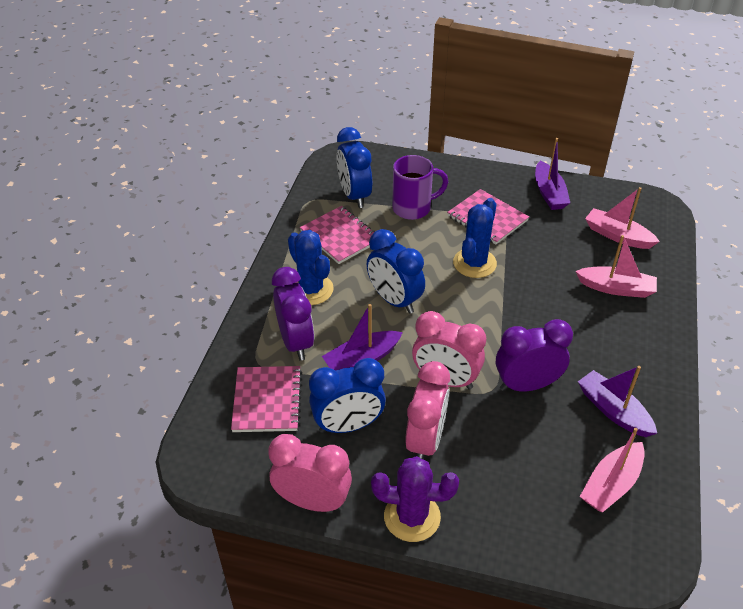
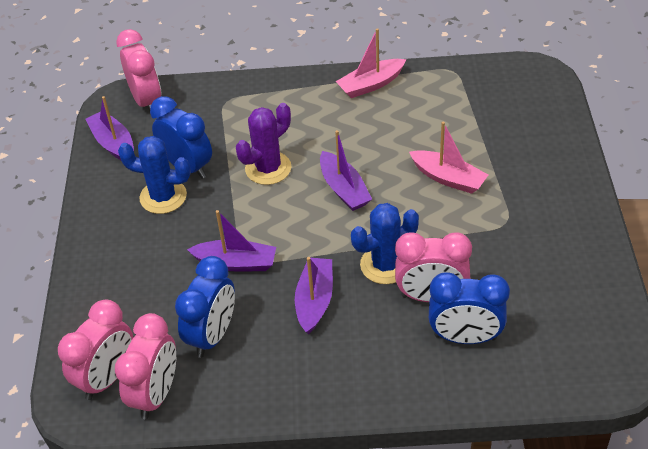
pink boat: [576,235,657,298] [580,428,645,512] [585,187,660,249] = 3 -> [336,28,406,98] [409,121,488,194] = 2
pink clock: [268,434,352,512] [405,361,450,459] [412,311,486,389] = 3 -> [58,300,133,400] [115,313,176,419] [116,29,162,111] [395,232,472,302] = 4
pink notebook: [231,366,302,432] [300,206,375,264] [447,189,529,244] = 3 -> none = 0
purple boat: [322,304,403,371] [535,138,570,210] [578,366,657,437] = 3 -> [85,96,134,160] [187,210,276,272] [295,257,333,334] [320,130,372,211] = 4
purple clock: [272,267,315,361] [496,319,573,392] = 2 -> none = 0
purple mug: [392,155,448,220] = 1 -> none = 0

